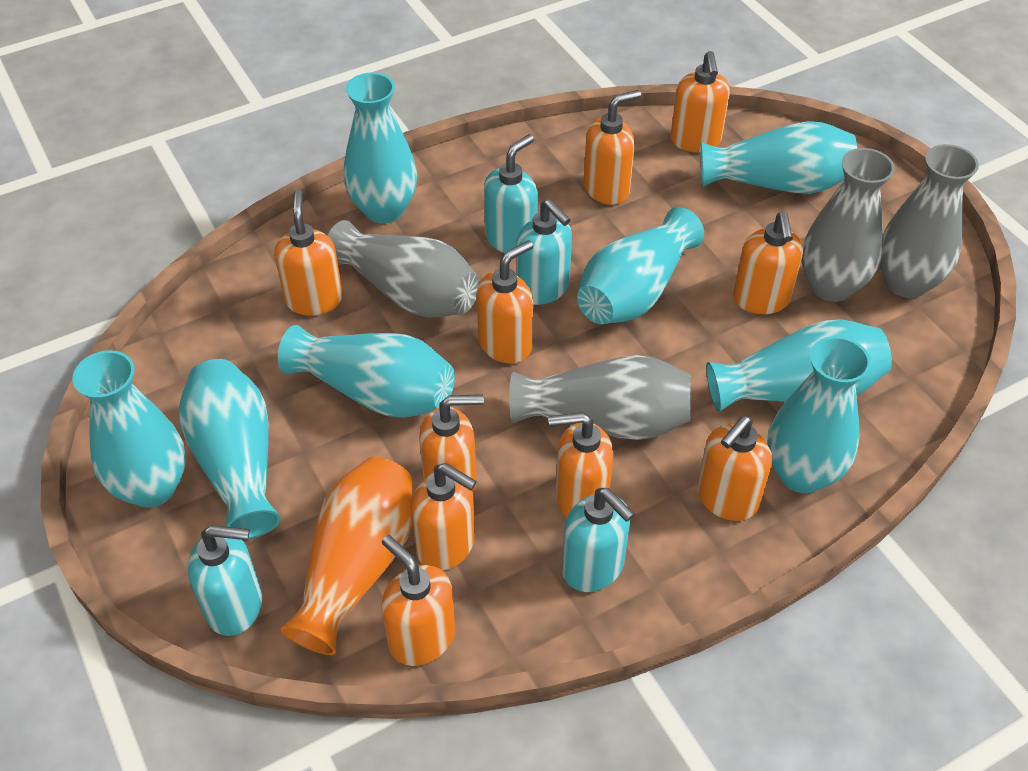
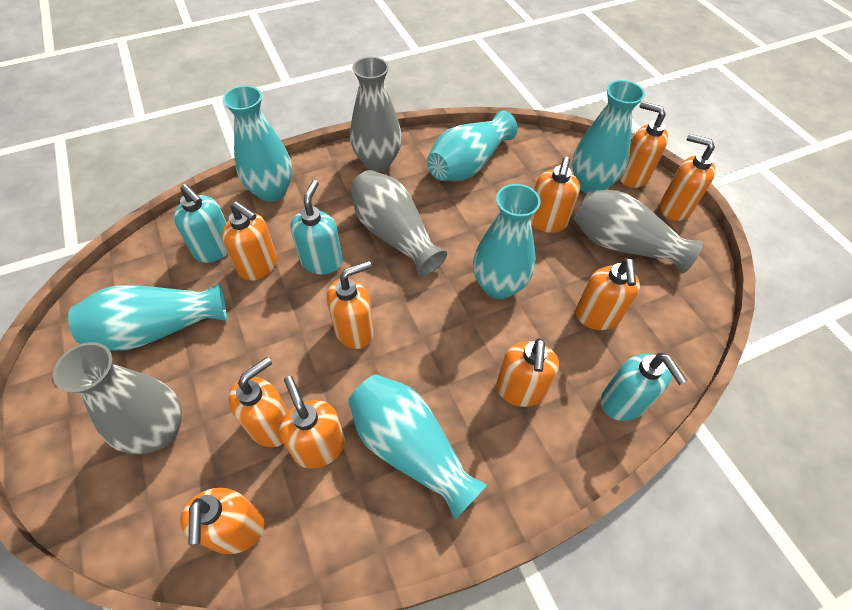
orange vase: [281,457,413,655] = 1 -> none = 0
turquoise soap dispenser: [188,525,262,636] [484,134,538,253] [516,199,572,305] [562,488,634,592] = 4 -> [174,184,228,263] [290,180,343,275] [601,353,687,421] = 3
turquoise vase: [72,350,186,508] [179,359,281,539] [278,325,455,418] [344,72,417,224] [577,207,704,324] [701,121,857,194] [706,319,892,412] [767,336,871,493] = 8 -> [68,283,227,351] [223,85,292,202] [348,374,487,520] [427,111,518,181] [473,184,541,299] [572,80,645,193] = 6

